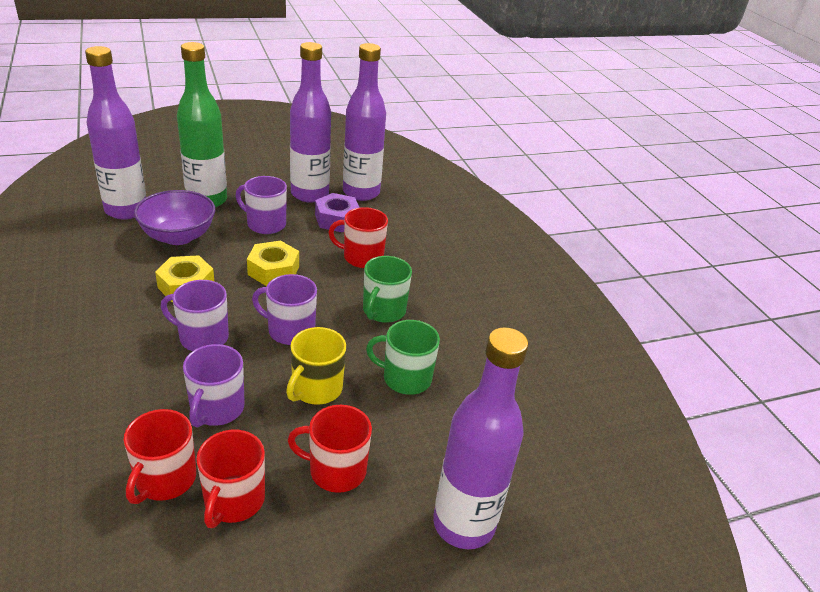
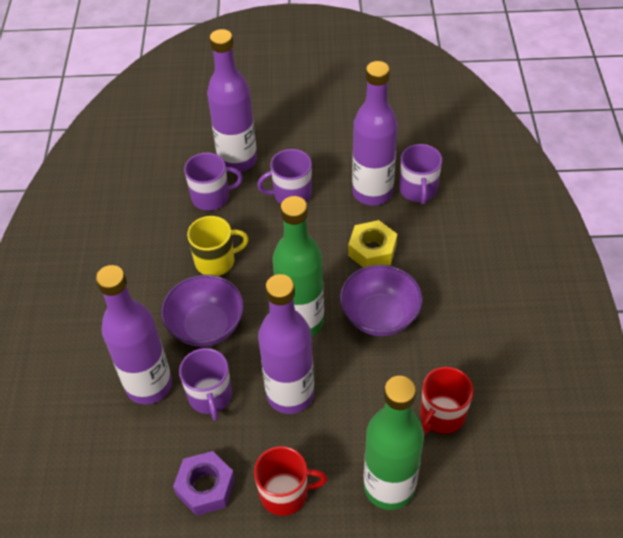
green bottle: [177,42,227,208] = 1 -> [273,196,324,336] [364,376,424,510] = 2
green mug: [363,256,412,323] [366,320,440,395] = 2 -> none = 0
purple bowl: [134,190,215,245] = 1 -> [161,275,244,347] [340,265,423,336] = 2
red mug: [123,409,196,504] [196,430,265,528] [288,405,372,493] [328,207,388,268] = 4 -> [254,446,327,516] [420,367,473,435] = 2
yellow nut: [155,255,214,302] [247,241,299,286] = 2 -> [348,220,397,268] = 1

